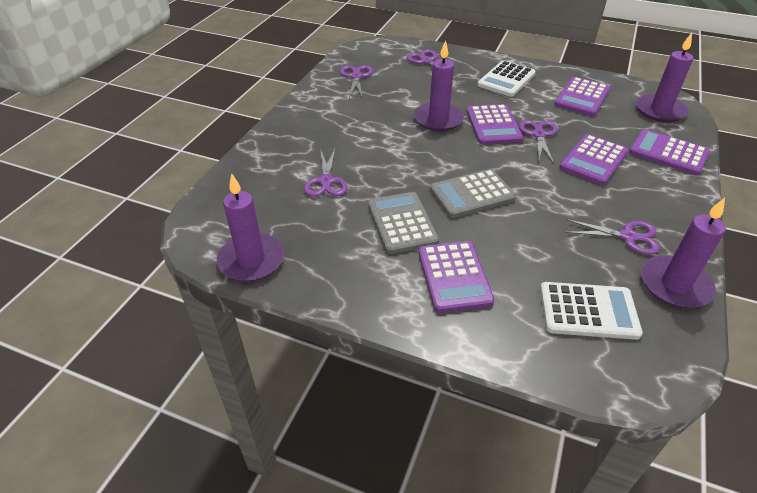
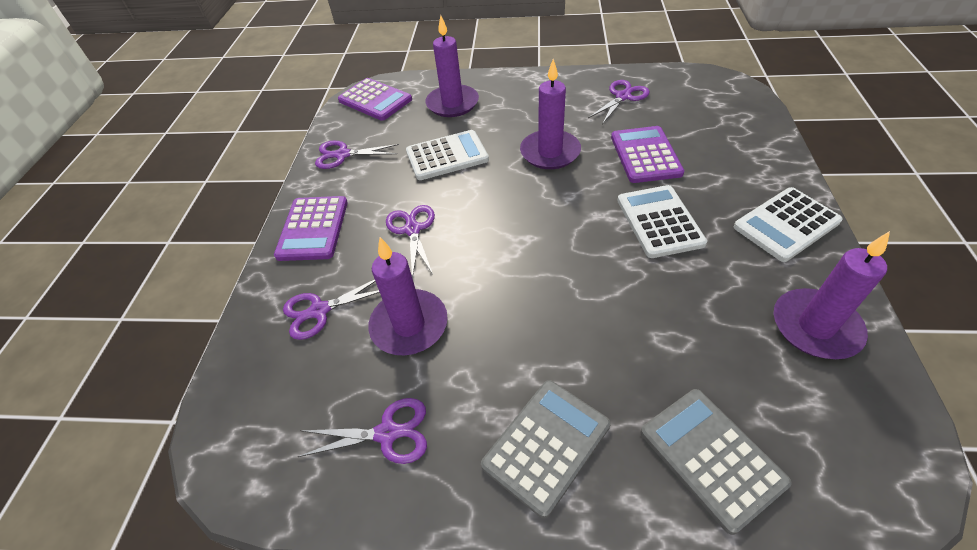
purple calculator: [418,241,495,313] [466,104,523,145] [554,77,610,116] [559,134,628,185] [629,129,710,175] = 5 -> [274,196,348,261] [338,78,412,121] [611,126,684,183] = 3
white calculator: [477,61,536,97] [540,282,643,340] = 2 -> [406,130,489,180] [617,185,707,258] [734,187,843,262] = 3

